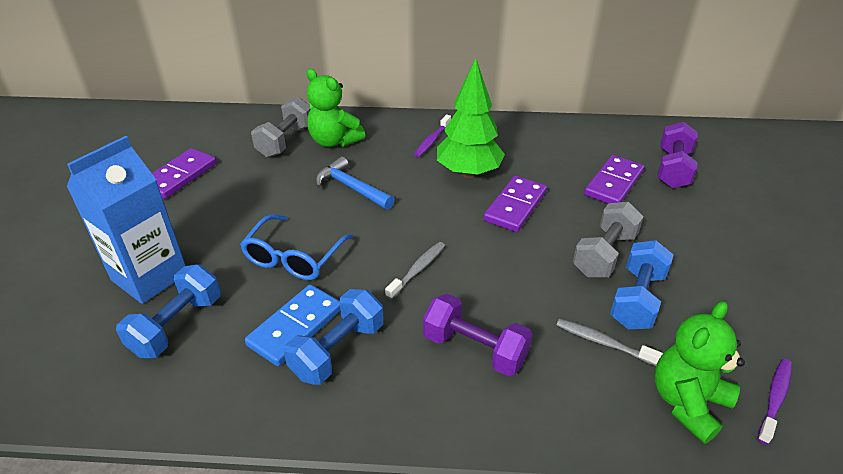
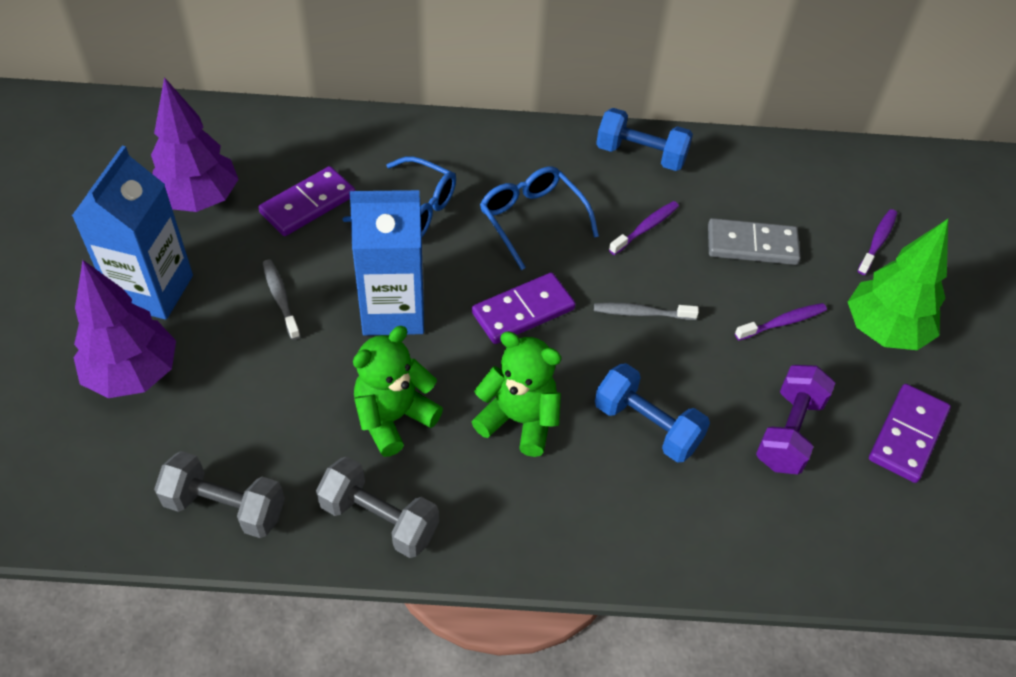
blue carton: [66,136,186,304] = 1 -> [72,145,193,320] [349,190,424,336] = 2
blue domino: [245,284,341,366] = 1 -> none = 0
blue dumbbell: [116,264,221,358] [284,289,384,385] [610,240,674,329] = 3 -> [595,363,710,463] [596,108,693,171] = 2
blue glasses: [240,215,353,280] = 1 -> [342,156,456,237] [480,166,599,270] = 2
blue hammer: [315,156,395,210] = 1 -> none = 0
grey domino: none = 0 -> [708,218,801,265] = 1
purple dumbbell: [423,293,533,377] [657,122,698,188] = 2 -> [756,365,835,474] = 1
purple toothbrush: [414,115,451,157] [758,359,792,445] = 2 -> [609,201,679,255] [735,303,827,340] [858,209,897,275] = 3
purple tree: none = 0 -> [73,260,176,398] [151,77,239,212] = 2

